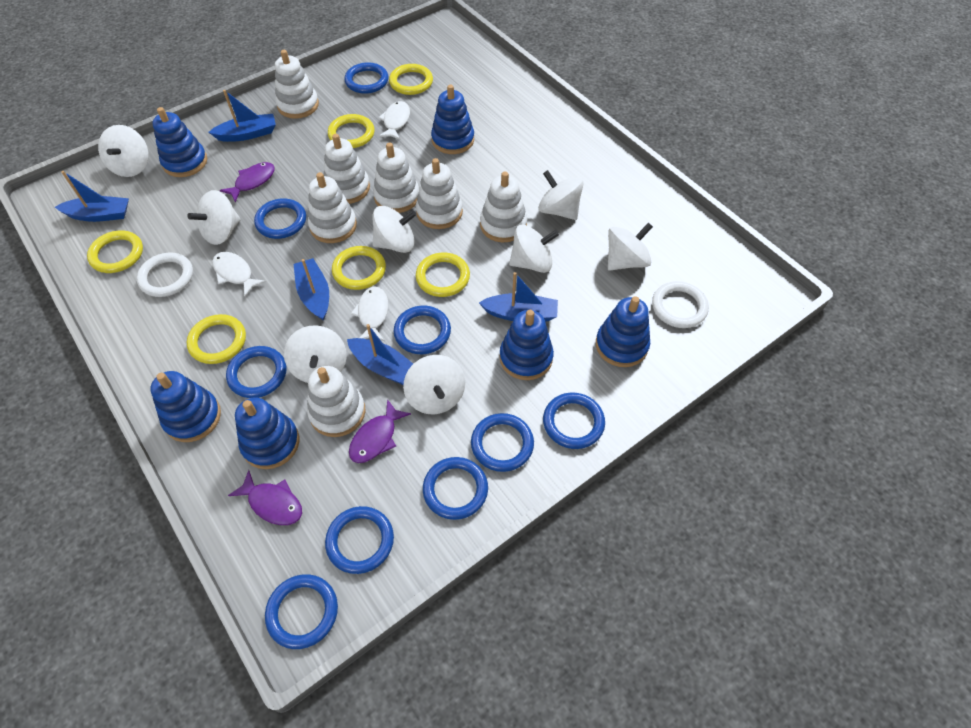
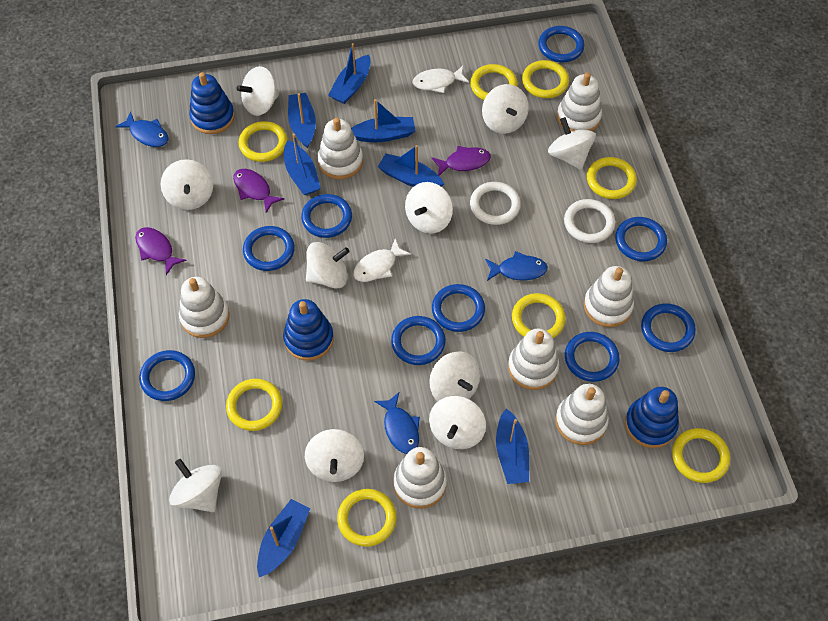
blue boat: [55,171,129,222] [209,90,276,142] [294,258,329,321] [347,324,413,385] [479,272,558,321] = 5 -> [257,499,310,577] [284,134,321,195] [288,93,316,148] [328,43,371,104] [351,99,415,142] [378,145,444,187] [496,408,529,484] = 7
blue fish: none = 0 -> [115,111,168,147] [374,392,420,454] [485,251,548,281] = 3
blue stacking toy: [150,371,221,442] [152,107,207,177] [235,397,299,469] [431,85,474,154] [499,310,554,380] [596,296,650,367] = 6 -> [189,72,235,134] [283,299,334,361] [625,387,679,448] = 3
white fish: [212,252,266,297] [351,286,389,341] [378,101,410,140] = 3 -> [353,238,411,282] [413,66,469,93] = 2
white spinning top: [98,125,149,177] [187,190,241,245] [284,325,347,383] [373,206,416,253] [403,355,465,414] [509,225,559,273] [538,170,584,220] [608,223,653,271] = 8 -> [160,159,213,210] [169,459,222,512] [236,66,279,116] [305,429,364,482] [306,242,350,289] [405,182,453,234] [429,352,480,401] [429,396,486,449] [482,84,529,134] [548,117,596,170] = 10
yellow ring: [87,230,143,273] [187,314,246,364] [328,114,375,148] [332,246,386,290] [389,64,433,95] [416,253,470,297] = 6 -> [226,379,282,431] [239,121,288,162] [337,489,397,547] [470,64,518,100] [512,293,566,338] [522,60,569,98] [587,157,637,199] [672,428,730,483] = 8

